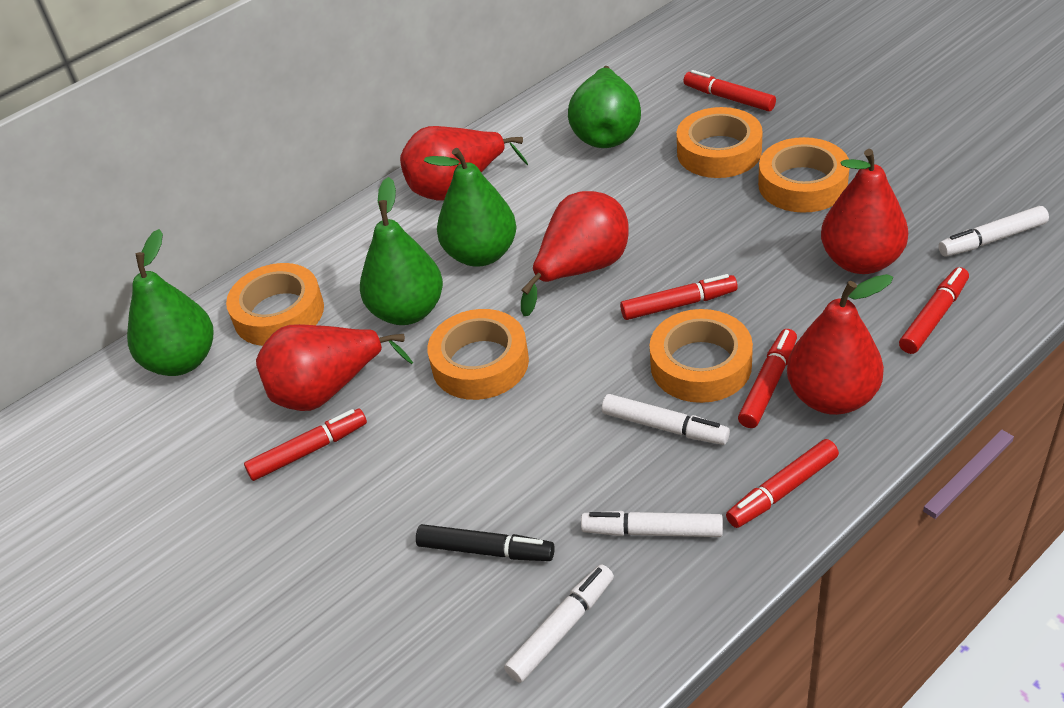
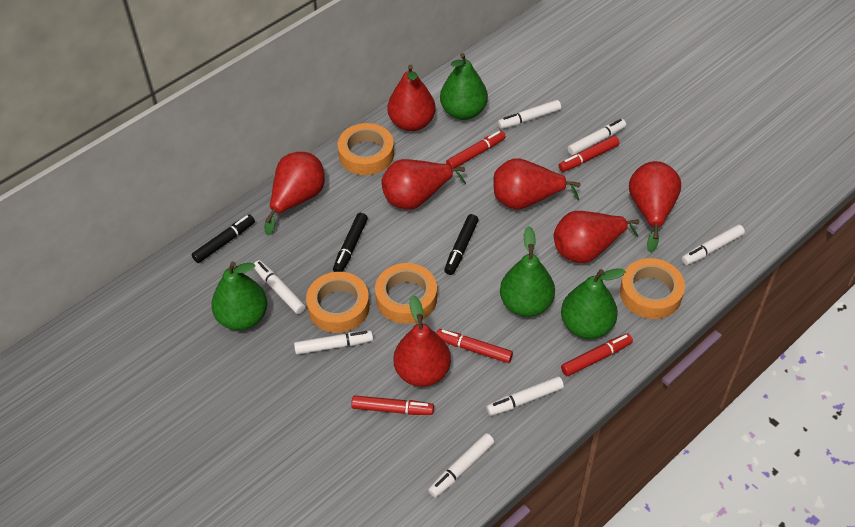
black marker: [416,524,555,561] = 1 -> [191,214,255,263] [333,213,368,272] [444,214,478,275] = 3
orange tape: [226,263,324,346] [428,309,529,400] [650,309,753,403] [677,107,763,178] [758,137,850,213] = 5 -> [306,272,370,333] [338,123,394,175] [375,263,437,324] [620,258,685,319] = 4
red marker: [244,409,367,481] [620,274,738,320] [683,70,776,111] [726,439,839,528] [738,329,797,428] [899,267,969,354] = 6 -> [351,395,434,415] [436,329,513,363] [446,131,506,169] [559,136,619,172] [561,333,633,376] = 5
red pear: [256,324,413,411] [400,126,528,200] [521,191,629,316] [787,274,893,415] [821,149,908,274] = 5 -> [264,152,325,235] [381,159,466,210] [387,65,436,131] [394,295,451,387] [494,158,581,210] [554,211,640,263] [629,161,681,253] = 7
white marker: [504,564,614,683] [581,511,723,537] [602,394,730,445] [939,206,1049,257] = 4 -> [254,260,306,314] [294,330,373,355] [428,433,494,498] [486,376,564,416] [498,100,561,129] [568,119,626,155] [682,224,745,265] = 7

